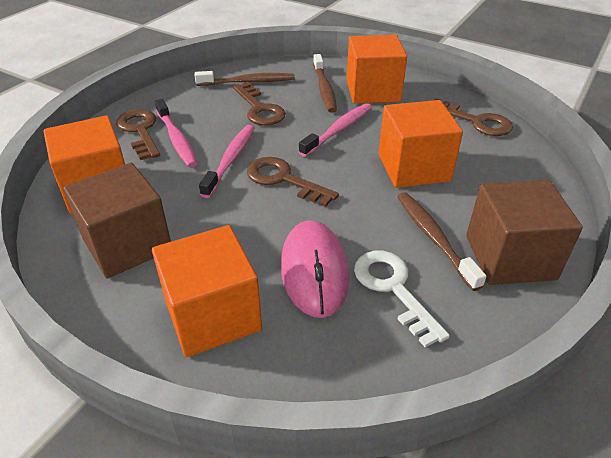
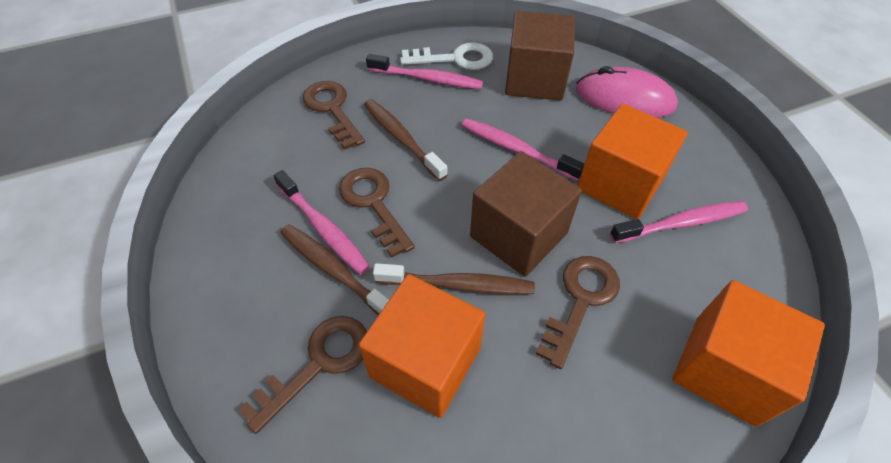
orange cube: [43,115,125,214] [152,225,262,357] [347,35,407,104] [379,100,463,188] = 4 -> [359,274,485,418] [578,104,688,219] [672,280,825,427] = 3
pink toothbrush: [155,99,198,168] [199,125,255,198] [299,103,372,157] = 3 -> [273,170,370,275] [366,54,483,89] [462,118,584,181] [610,201,748,243] = 4

